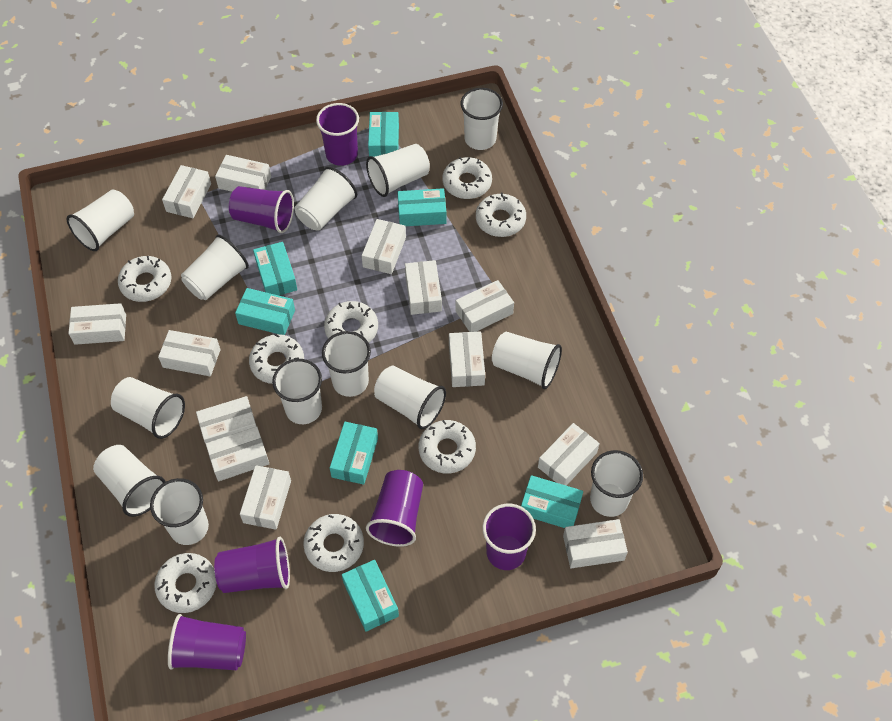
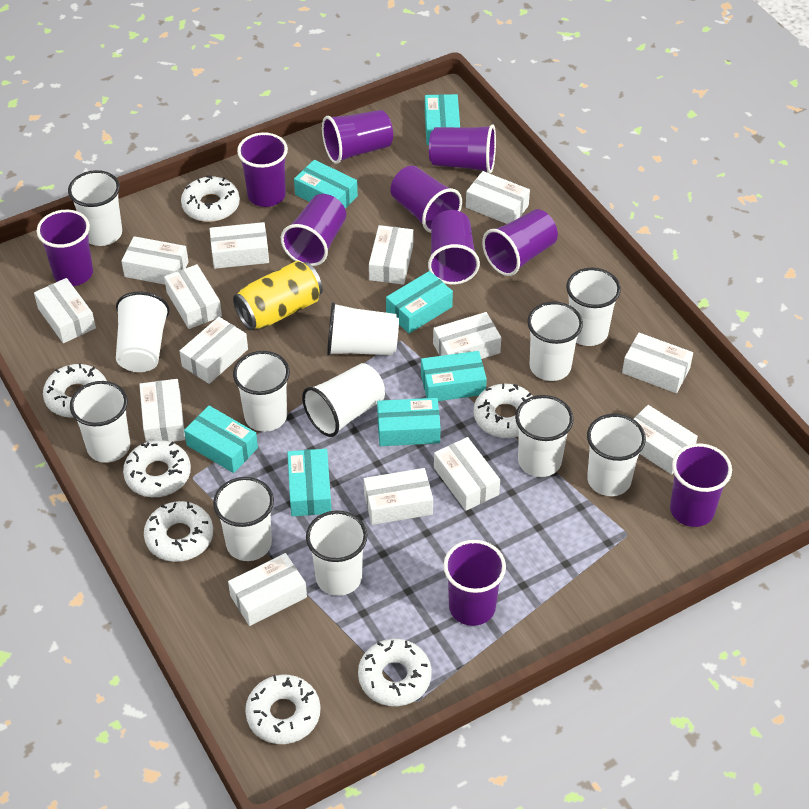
purple cup: [168,614,246,670] [214,537,290,593] [229,186,294,233] [316,103,359,166] [366,470,423,547] [482,504,536,570] = 6 -> [37,210,93,286] [237,132,288,207] [281,194,346,266] [322,110,393,164] [390,165,462,233] [428,210,480,285] [429,124,496,174] [444,540,506,626] [482,209,558,276] [670,443,732,527] = 10
white box: [68,303,126,345] [158,330,221,376] [162,165,211,218] [196,396,256,444] [206,426,269,481] [215,155,271,192] [240,465,291,530] [362,219,406,274] [405,260,442,315] [449,331,485,387] [455,280,514,332] [538,423,600,486] [563,519,628,568] = 13 -> [34,278,96,343] [121,236,188,285] [139,379,185,442] [164,264,222,329] [179,317,248,384] [209,222,269,269] [228,553,307,626] [364,468,433,525] [369,225,413,285] [433,312,501,359] [434,437,500,511] [466,171,530,224] [622,333,693,393] [634,405,698,475] = 14
white cup: [67,190,134,251] [93,445,166,517] [111,377,185,439] [150,478,209,545] [181,235,249,300] [272,359,322,424] [295,167,357,231] [322,331,371,397] [366,144,430,197] [374,366,446,429] [461,88,503,150] [492,332,562,389] [590,450,643,517] = 13 -> [68,170,122,246] [70,381,130,463] [116,292,170,372] [213,477,274,561] [233,351,290,432] [302,363,385,437] [306,510,367,596] [327,302,399,356] [515,395,574,477] [527,302,583,381] [566,268,621,346] [587,414,646,496] = 12
white donut: [118,256,171,302] [154,553,217,613] [249,334,304,384] [303,514,364,572] [324,301,378,343] [419,420,476,473] [443,157,492,199] [476,193,526,237] = 8 -> [43,363,107,418] [123,440,191,497] [144,501,213,562] [181,175,240,222] [245,675,320,744] [358,639,432,706] [474,383,533,438] = 7
yellow can: none = 0 -> [233,261,323,330] = 1

